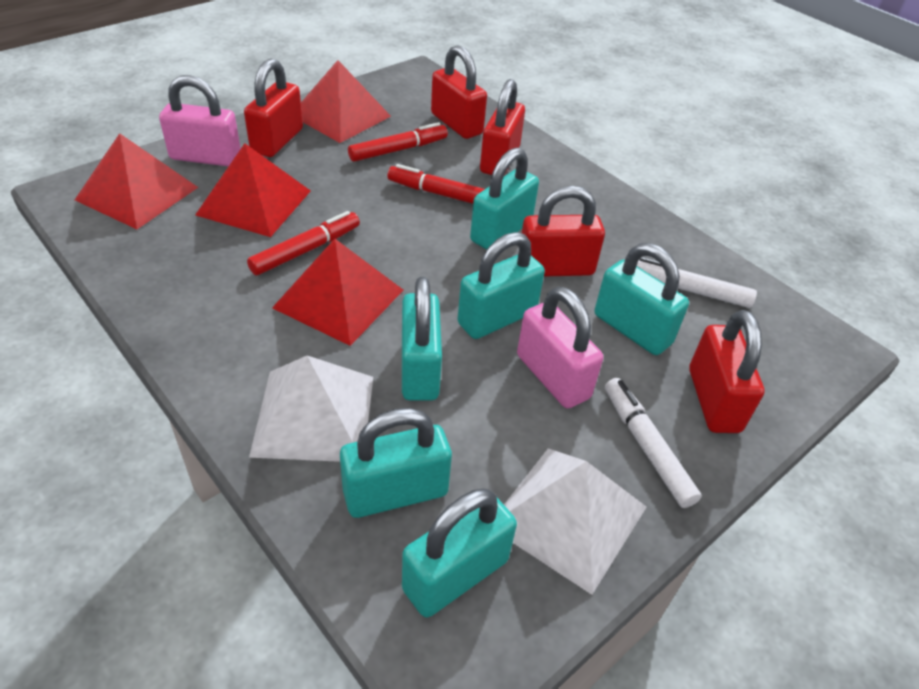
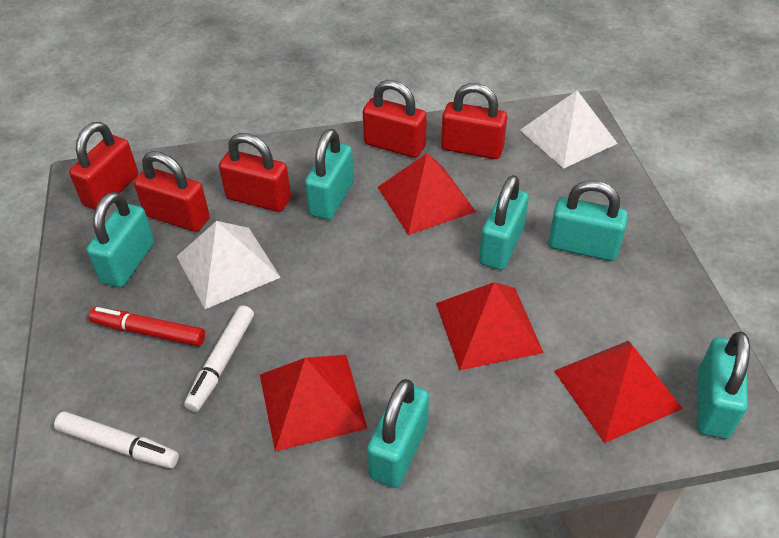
pink padlock: [159,75,241,167] [517,287,603,409] = 2 -> none = 0
red marker: [247,211,360,275] [348,122,448,162] [387,164,485,204] = 3 -> [89,307,205,346] = 1

